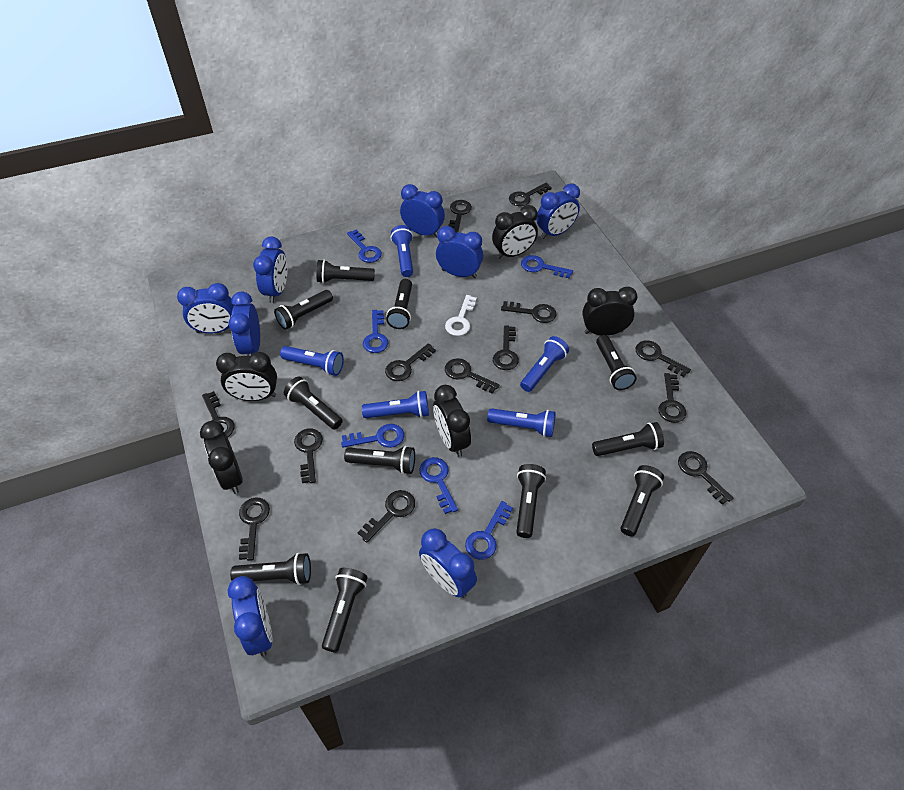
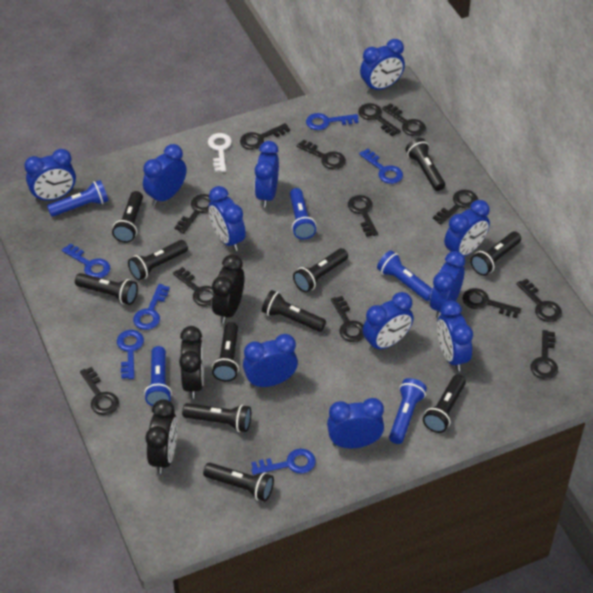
black clock: [200,421,243,494] [216,352,277,401] [433,385,471,457] [492,205,538,259] [582,287,638,336] = 5 -> [145,399,177,474] [179,326,204,398] [212,254,244,324] = 3
blue clock: [177,283,235,334] [228,576,272,656] [229,292,260,356] [253,237,288,303] [400,184,445,238] [419,528,477,598] [436,226,483,278] [537,184,580,239] = 8 -> [24,149,76,202] [143,144,187,206] [208,186,246,251] [243,334,298,388] [255,141,279,207] [327,398,384,448] [360,39,405,92] [363,292,414,352] [430,251,465,319] [437,300,473,371] [444,200,490,256] = 11

